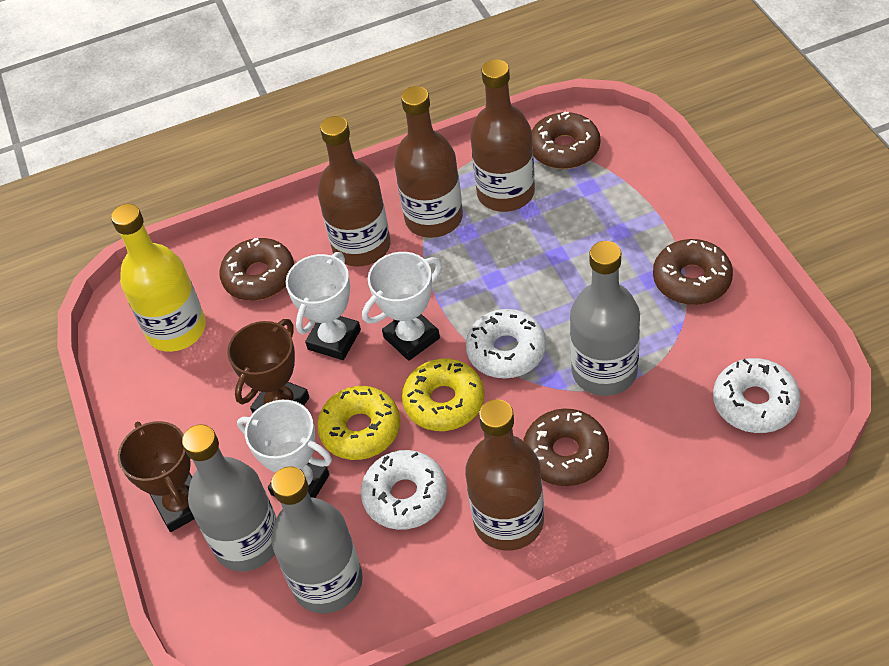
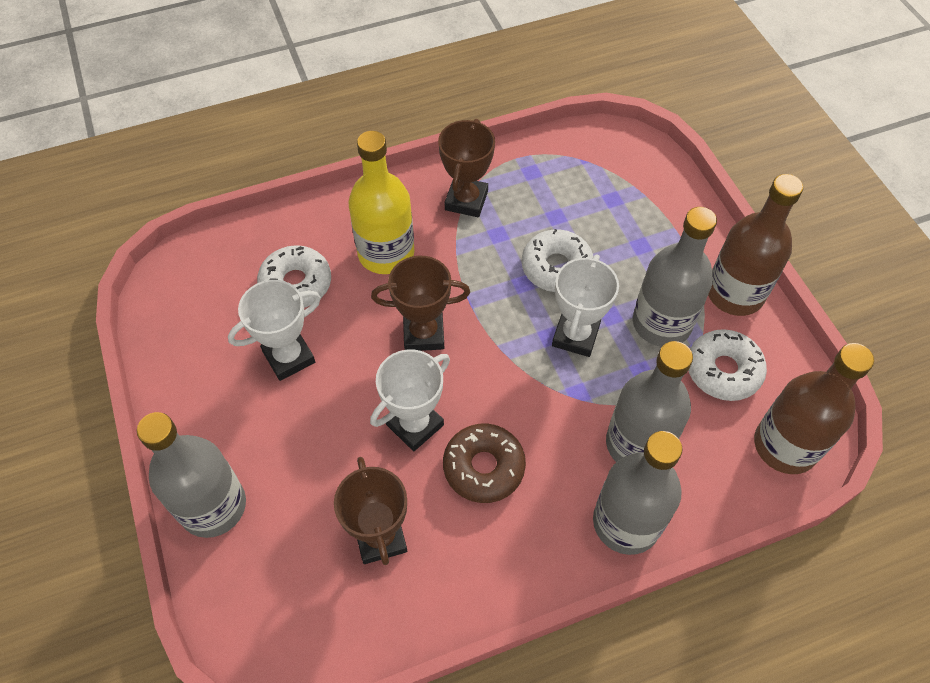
brown bottle: [318,116,391,267] [394,86,463,238] [465,399,544,551] [470,59,535,212] = 4 -> [708,174,803,316] [754,343,874,474] = 2
brown donut: [219,238,294,301] [523,408,609,486] [532,111,600,169] [653,239,733,305] = 4 -> [443,423,526,503] = 1
brown trophy: [118,421,195,532] [227,319,309,414] = 2 -> [334,457,407,565] [371,256,470,351] [438,119,495,217] = 3
grey bottle: [182,424,276,571] [271,466,363,614] [570,241,640,396] = 3 -> [137,412,246,538] [593,431,683,555] [606,341,693,462] [633,207,717,347] = 4
yellow donut: [317,386,400,460] [402,359,484,431] = 2 -> none = 0

